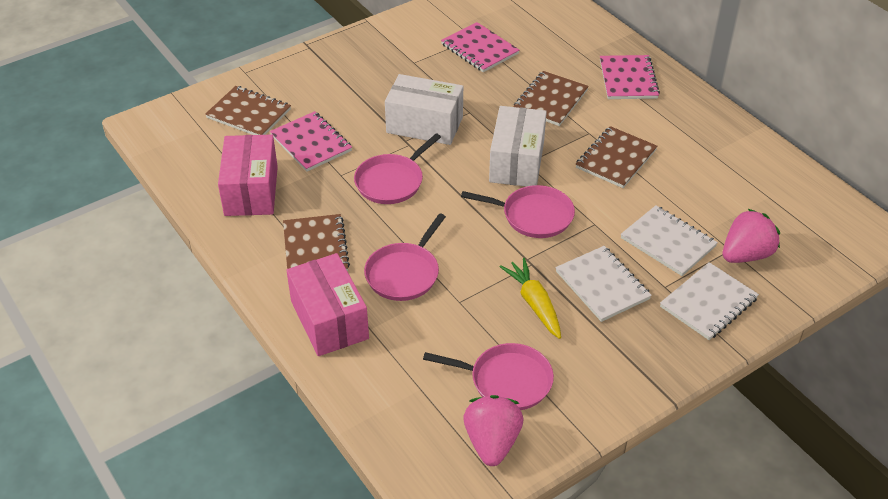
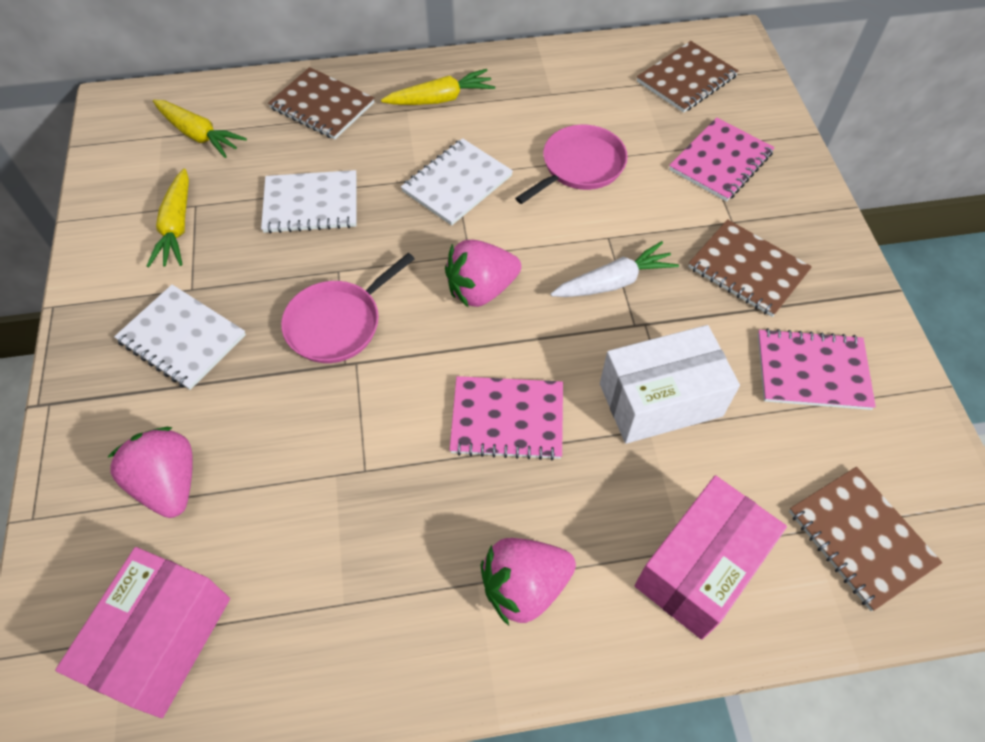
pink pan: [354,134,441,204] [364,213,446,301] [423,343,554,410] [461,185,575,238] = 4 -> [281,253,415,363] [515,125,628,204] = 2
pink strawberry: [463,395,523,466] [723,209,780,263] = 2 -> [107,427,193,518] [445,240,521,308] [481,538,576,625] = 3
white box: [385,74,463,145] [489,106,547,187] = 2 -> [600,325,740,444] = 1
white carrot: none = 0 -> [551,241,679,297] = 1
yellow carrot: [500,258,561,339] = 1 -> [147,169,189,267] [153,100,247,158] [381,69,495,105] = 3

